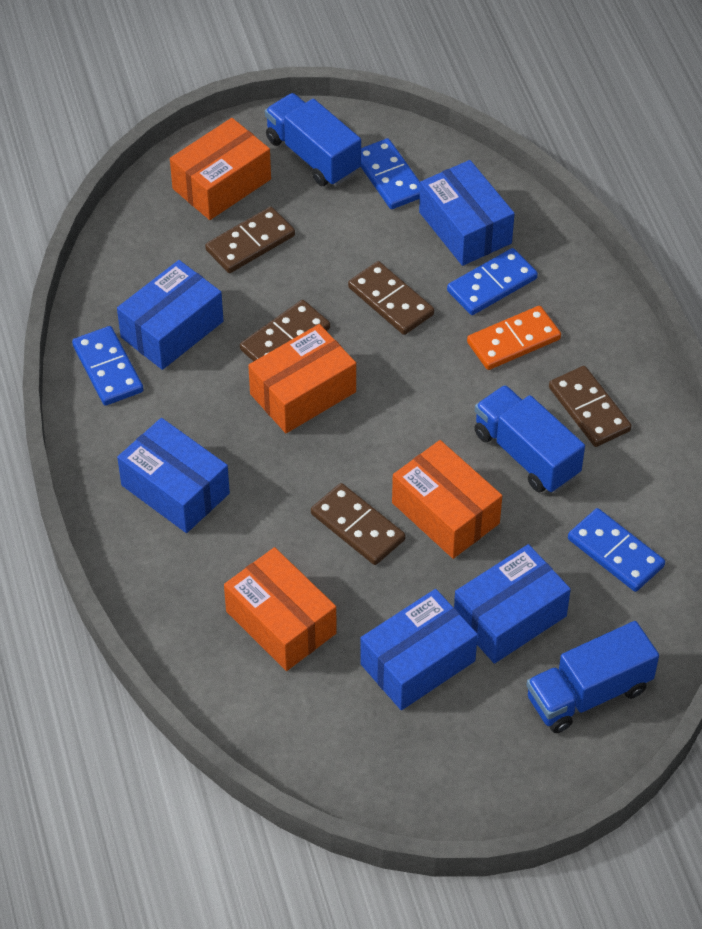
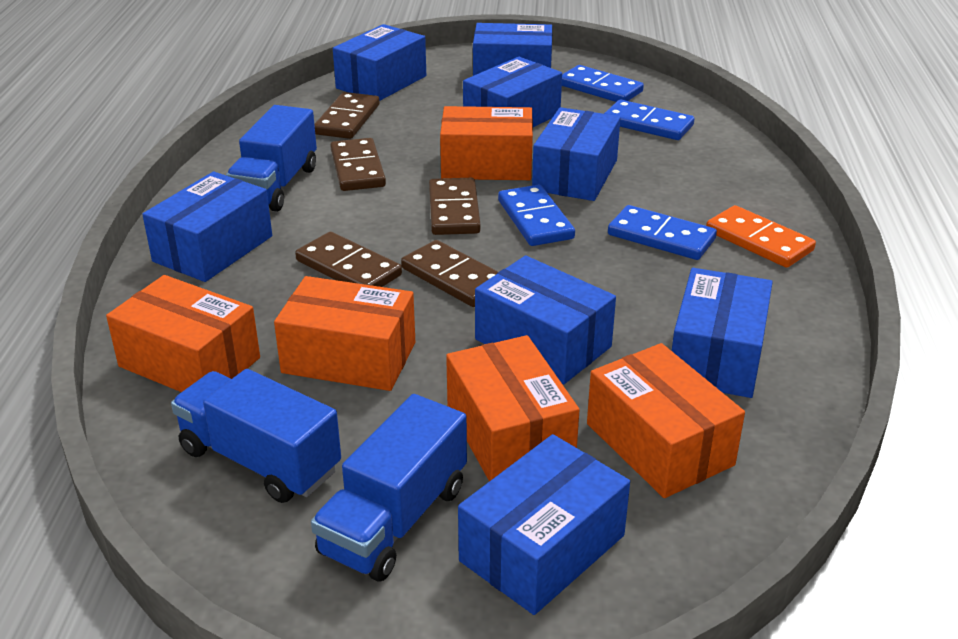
blue box: [117,260,223,370] [117,418,230,533] [360,589,478,710] [419,160,515,266] [454,544,571,664] = 5 -> [142,172,272,282] [333,24,426,101] [458,434,630,615] [463,57,562,127] [473,23,552,76] [475,255,616,384] [532,107,620,201] [672,268,773,398] = 8
orange box: [170,118,271,220] [224,547,337,671] [248,324,356,433] [392,440,502,559] = 4 -> [106,275,260,392] [274,276,415,391] [440,106,533,180] [446,335,579,481] [587,343,745,498] = 5

